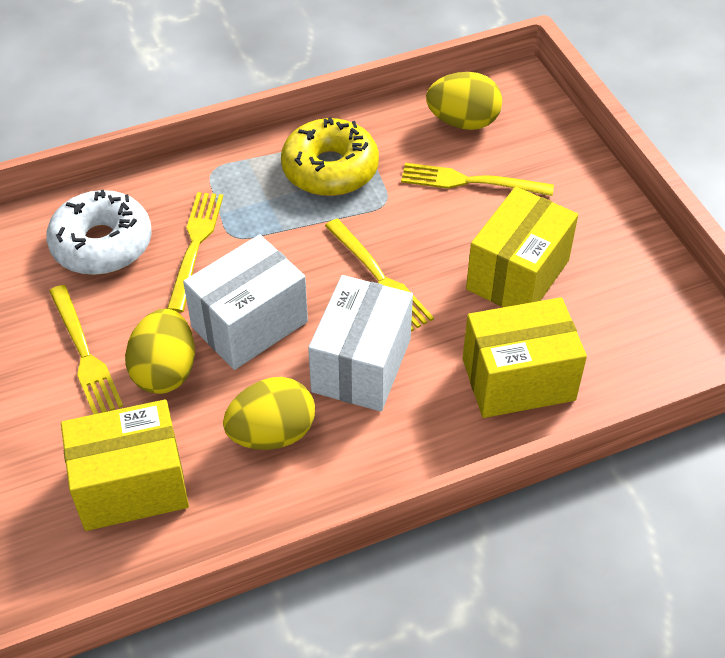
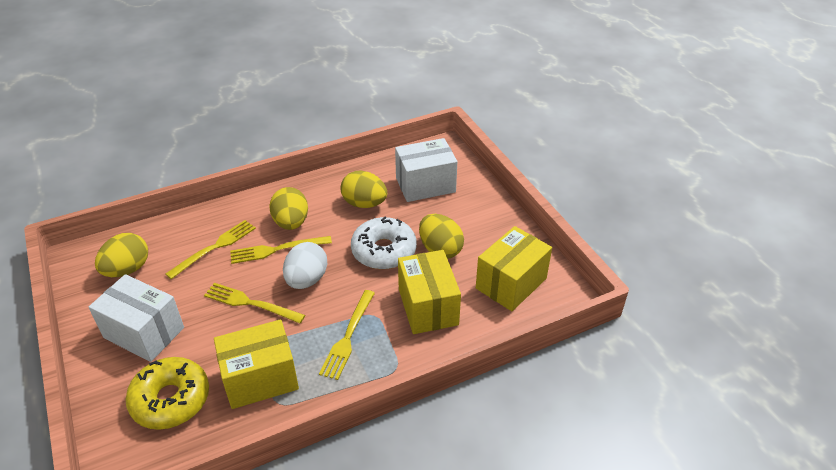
white egg: none = 0 -> [283,242,327,289] = 1
yellow egg: [125,309,195,394] [223,377,315,450] [426,72,502,130] = 3 -> [95,233,148,277] [269,187,308,230] [340,171,387,208] [419,214,464,259] = 4

